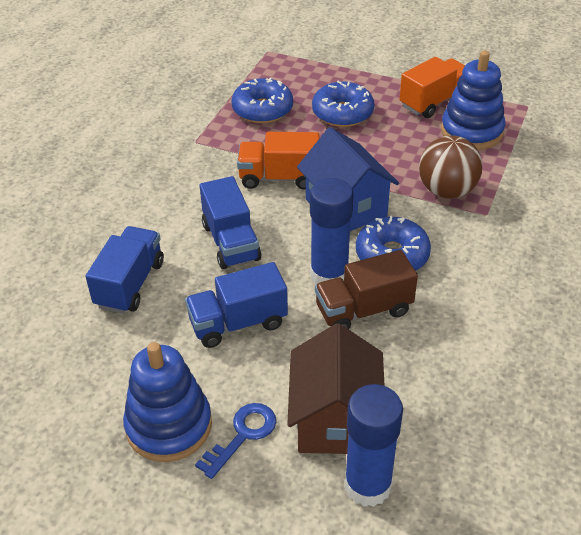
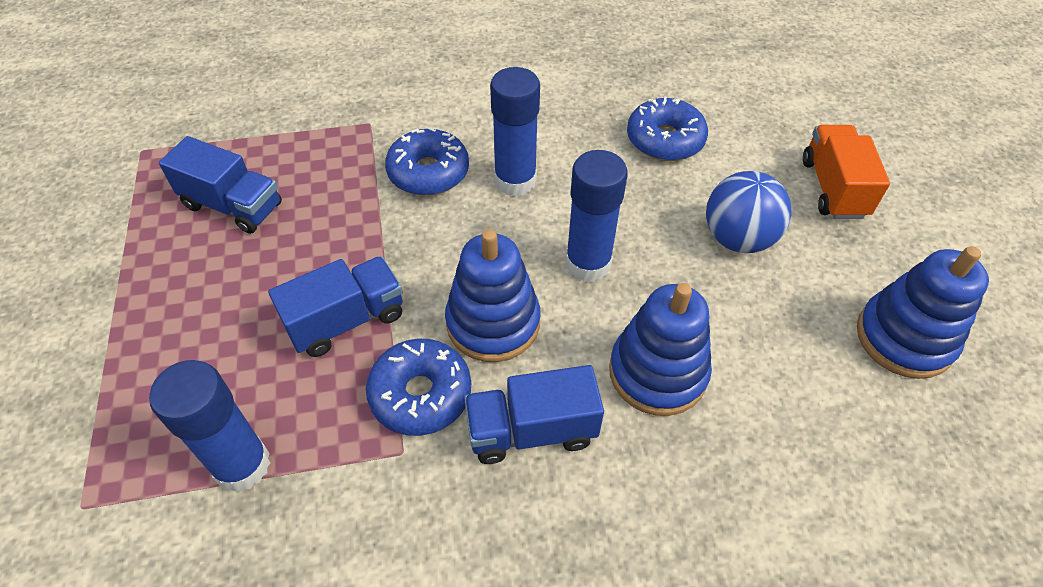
blue ball: none = 0 -> [706,171,792,253] = 1
blue glue stick: [310,178,353,285] [345,384,403,507] = 2 -> [149,360,270,492] [490,67,540,196] [566,150,628,282] = 3
blue house: [297,127,399,231] = 1 -> none = 0
blue key: [195,403,276,479] = 1 -> none = 0
blue stacking toy: [123,342,212,462] [441,51,505,150] = 2 -> [445,229,541,362] [609,283,712,416] [857,246,989,379] = 3
brown ball: [419,135,483,199] = 1 -> none = 0
brown house: [287,323,385,454] = 1 -> none = 0
brown truck: [315,250,418,329] = 1 -> none = 0
orange truck: [237,132,320,190] [400,57,465,118] = 2 -> [803,125,890,219] = 1

